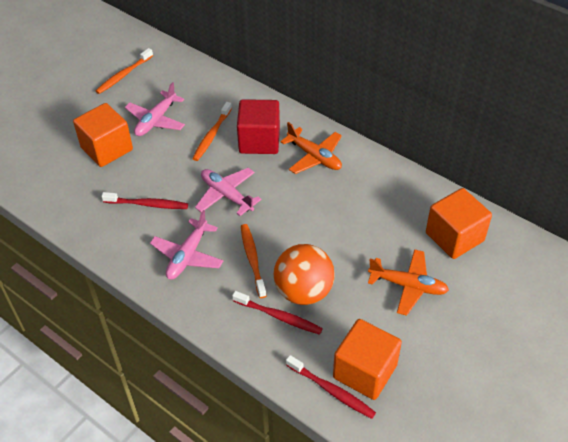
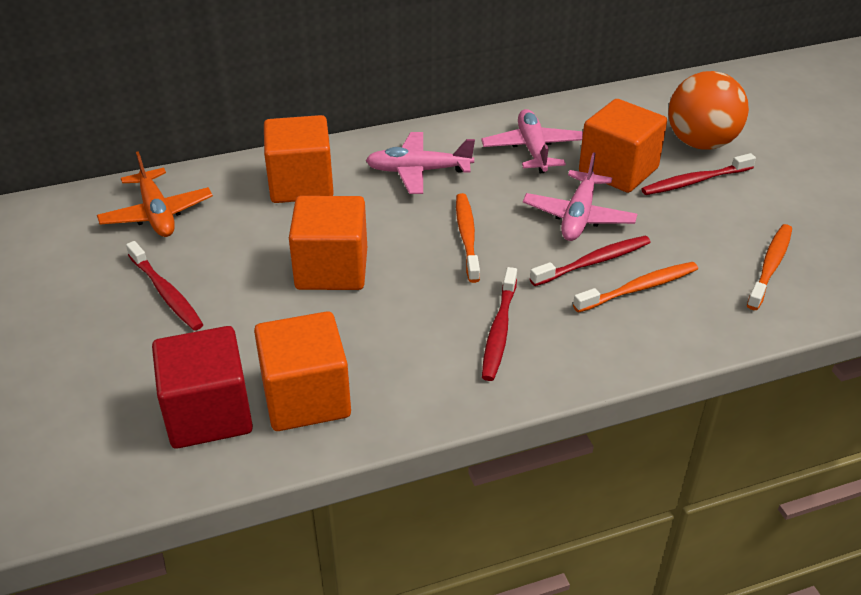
orange cube: [73,103,133,167] [333,319,402,400] [426,188,492,259] = 3 -> [254,311,351,431] [264,115,334,203] [289,196,367,290] [579,99,667,193] = 4
orange plane: [280,122,342,174] [368,249,449,316] = 2 -> [97,151,213,237] = 1
red toothbrush: [101,192,188,209] [232,291,323,335] [286,355,376,419] = 3 -> [126,241,204,331] [482,267,517,381] [530,236,651,286] [641,153,756,195] = 4

